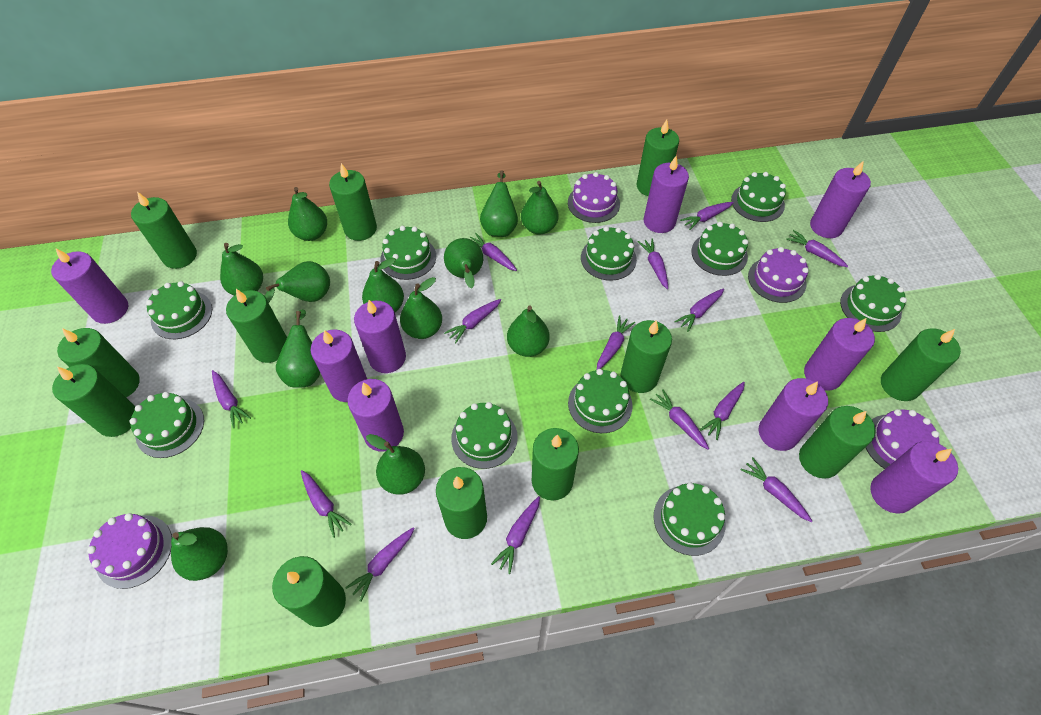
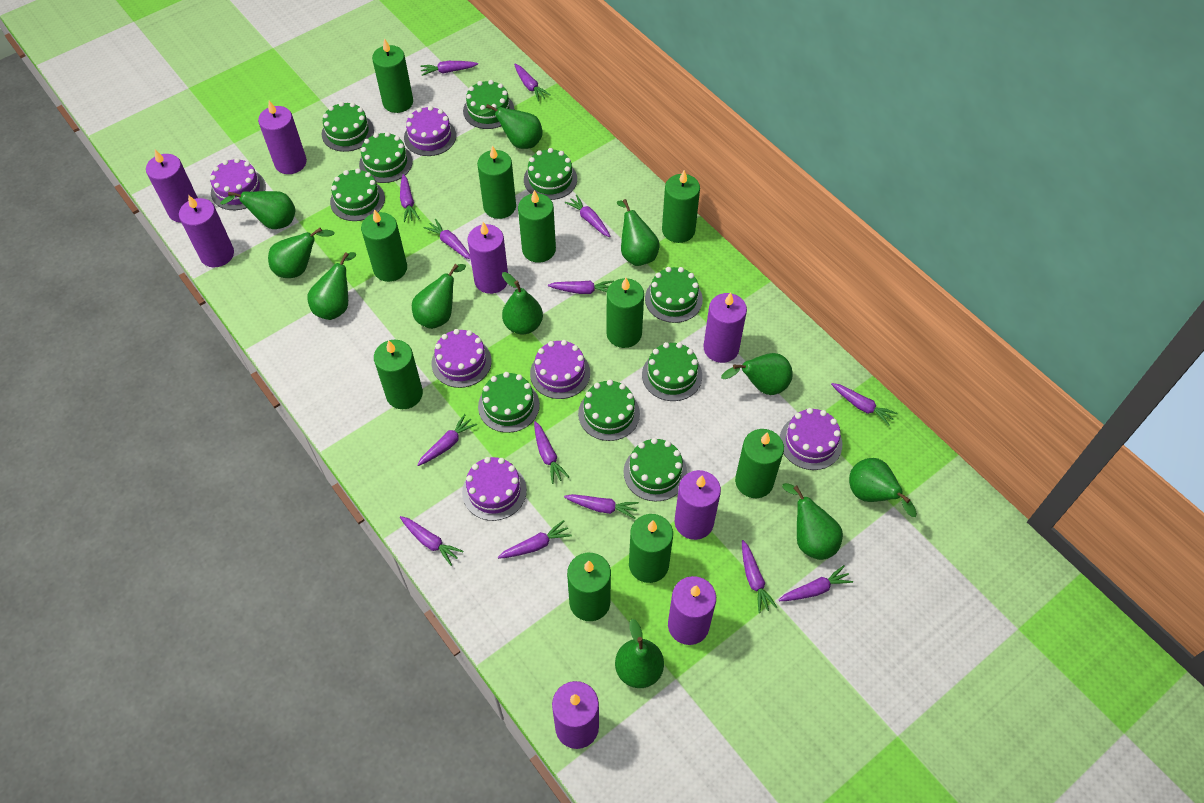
green candle: [52,364,135,437] [57,328,140,398] [131,192,197,269] [226,289,287,363] [272,556,346,627] [329,163,377,241] [436,467,487,539] [532,428,579,501] [621,320,672,393] [636,120,679,196] [799,406,876,479] [881,328,961,401] = 12 -> [361,209,407,282] [372,38,413,113] [374,340,423,409] [477,145,516,219] [518,190,556,263] [567,553,611,621] [606,278,644,348] [629,514,673,583] [662,170,700,243] [735,429,784,498] = 10
green pear: [171,527,228,581] [220,243,263,295] [265,261,330,303] [276,309,321,388] [288,187,327,241] [362,258,404,312] [366,434,425,495] [400,277,442,339] [444,238,483,288] [480,170,518,237] [507,306,550,357] [521,181,558,234] = 12 -> [220,191,295,229] [268,228,335,278] [307,252,356,320] [412,264,466,329] [477,104,543,149] [502,272,543,334] [615,619,664,688] [617,199,659,266] [721,353,793,395] [782,483,843,560] [849,458,917,517] = 11
purple cake: [87,513,172,589] [568,172,620,223] [748,247,809,303] [866,409,940,469] = 4 -> [210,158,266,210] [404,106,456,156] [432,329,492,388] [462,457,527,521] [530,340,590,399] [780,408,842,470] = 6
purple candle: [51,248,128,324] [311,329,367,402] [347,379,404,452] [354,300,406,373] [644,156,689,233] [759,378,828,451] [804,318,875,391] [810,161,871,238] [870,441,958,514] = 9 -> [146,150,198,223] [179,195,234,267] [258,101,307,174] [467,222,508,294] [552,681,599,749] [668,576,716,645] [675,470,721,540] [704,292,747,363] = 8

